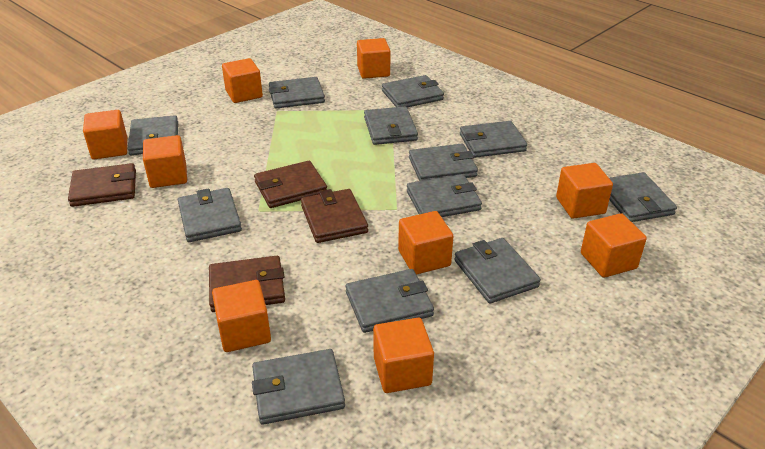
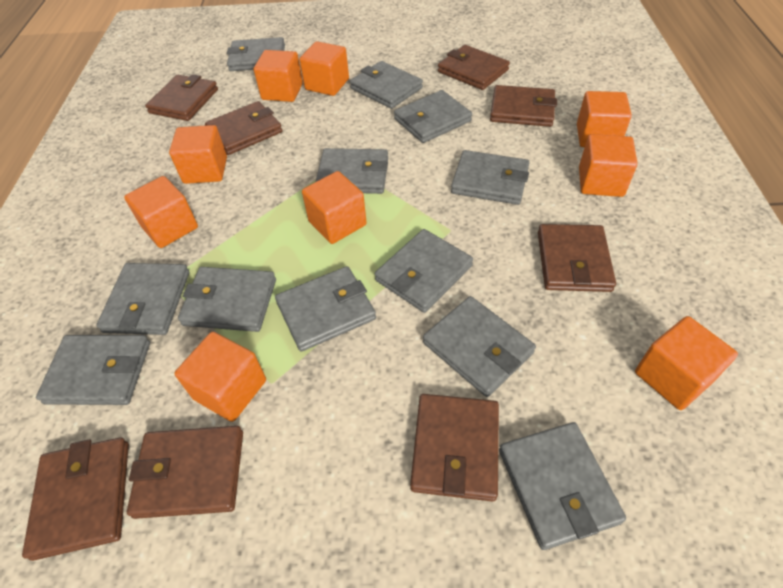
brown wallet: [68,163,136,207] [209,256,285,312] [254,161,327,208] [301,189,368,243] = 4 -> [22,437,129,561] [127,426,243,519] [145,74,218,121] [205,101,283,155] [410,394,499,502] [438,45,510,90] [490,85,557,127] [538,224,616,292] = 8

